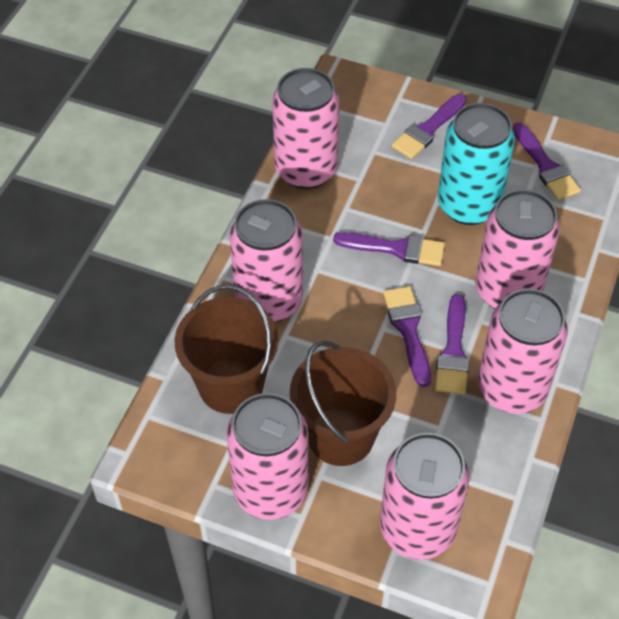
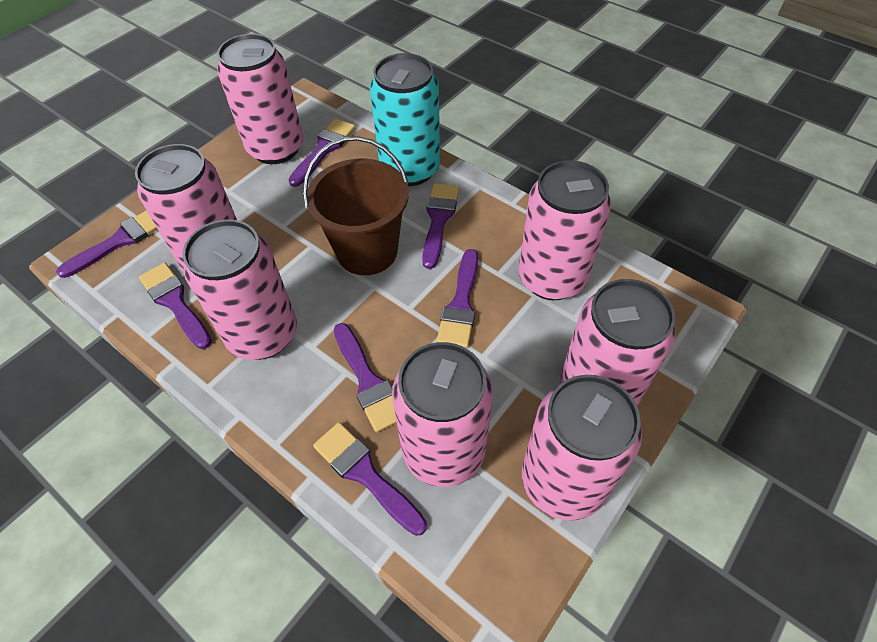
brown bucket: [175,285,278,414] [290,341,396,466] = 2 -> [303,136,409,275] = 1
pink can: [226,393,309,520] [230,199,303,322] [272,68,339,189] [380,433,469,560] [475,189,560,309] [478,289,568,414] = 6 -> [135,144,237,272] [182,219,297,360] [217,34,303,164] [392,342,493,487] [518,160,611,300] [522,375,642,521] [560,279,675,406] = 7
purple brush: [333,232,445,266] [383,286,431,387] [392,94,467,159] [435,294,469,395] [513,123,581,200] = 5 -> [56,210,158,278] [139,262,212,349] [288,119,356,187] [313,422,427,536] [334,323,397,433] [422,183,459,269] [437,249,478,348] = 7

